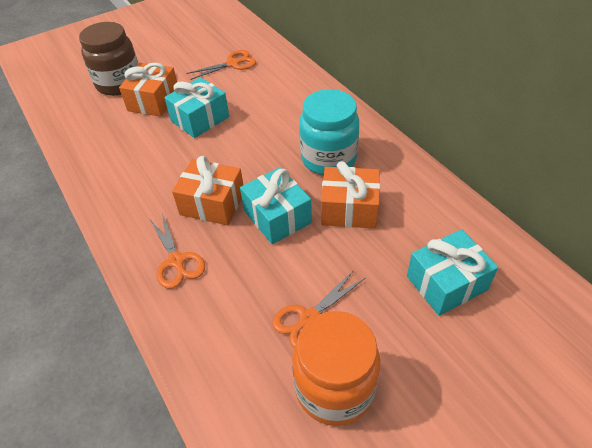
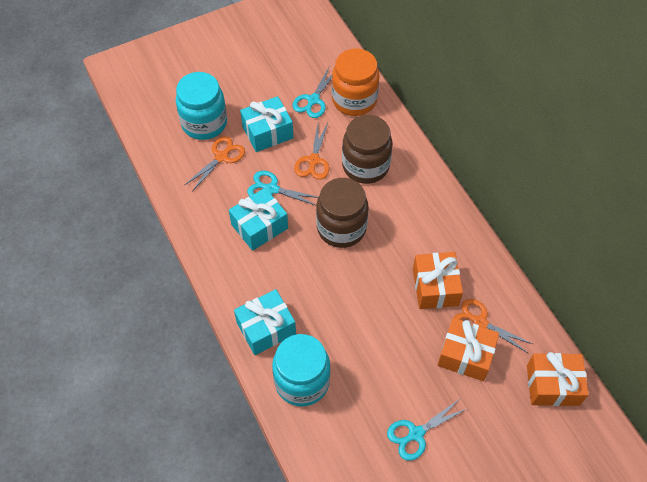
brown jar: [79,22,139,96] = 1 -> [316,178,368,248] [342,115,392,184] = 2
turquoise jar: [299,89,359,175] = 1 -> [176,72,227,140] [272,334,331,407] = 2
turquoise scissors: none = 0 -> [247,171,319,206] [292,67,332,118] [387,400,468,461] = 3

